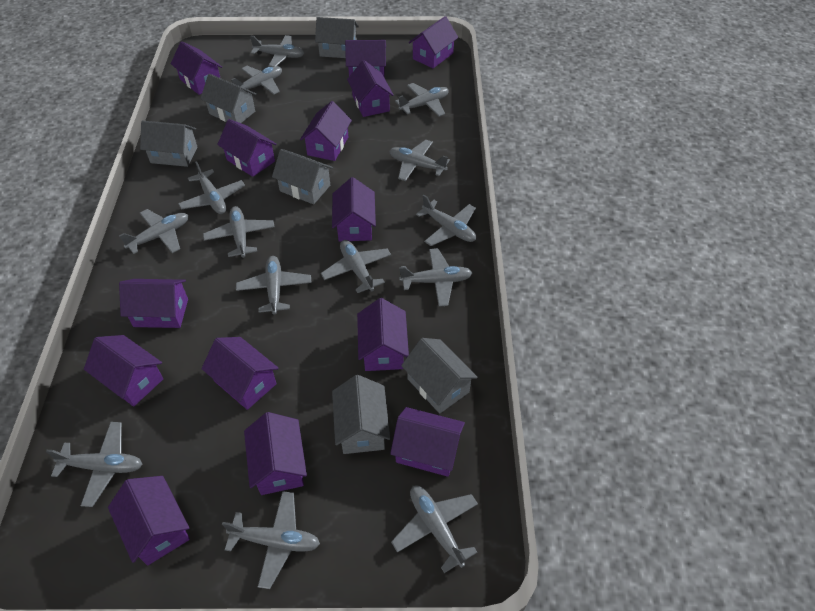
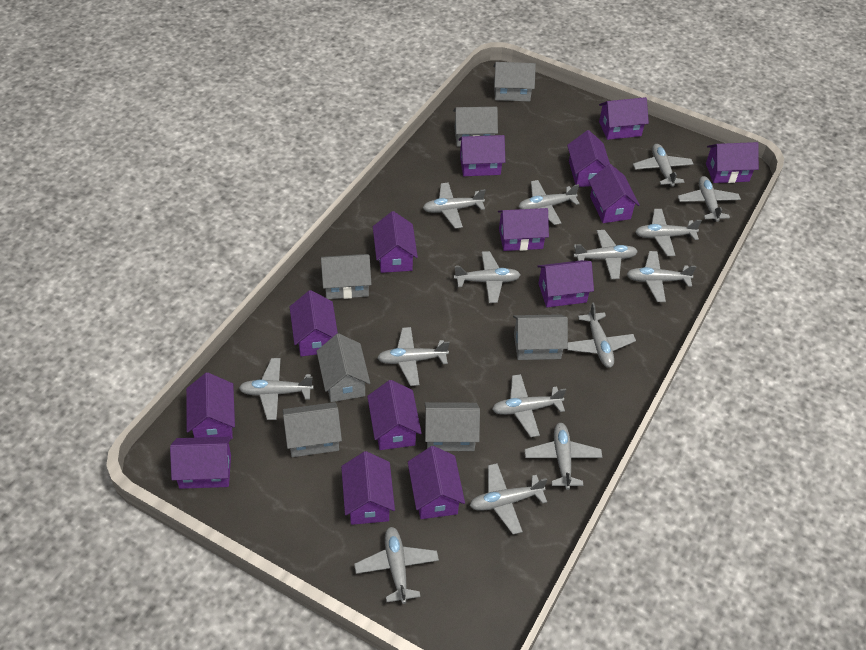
grey house: [140,121,198,167] [200,74,256,123] [272,149,333,204] [315,17,359,58] [332,375,390,454] [401,338,478,414] = 6 -> [283,402,342,457] [317,333,370,402] [321,254,372,299] [424,402,480,451] [453,107,498,147] [493,62,536,102] [513,314,568,360] = 7
grey plane: [46,422,143,507] [119,209,188,254] [178,161,245,214] [203,206,275,258] [222,491,320,589] [231,66,282,95] [236,256,311,315] [250,35,304,67] [321,240,391,293] [389,140,450,181] [391,486,478,573] [395,83,449,117] [399,248,472,307] [416,195,476,246] = 14 -> [239,358,314,420] [354,527,439,604] [377,327,449,386] [423,182,486,229] [454,251,520,303] [470,463,547,534] [492,374,566,437] [519,180,580,225] [525,423,602,490] [567,303,636,368] [573,230,638,279] [627,251,696,302] [633,144,694,187] [635,209,702,256] [678,176,741,222] = 15

